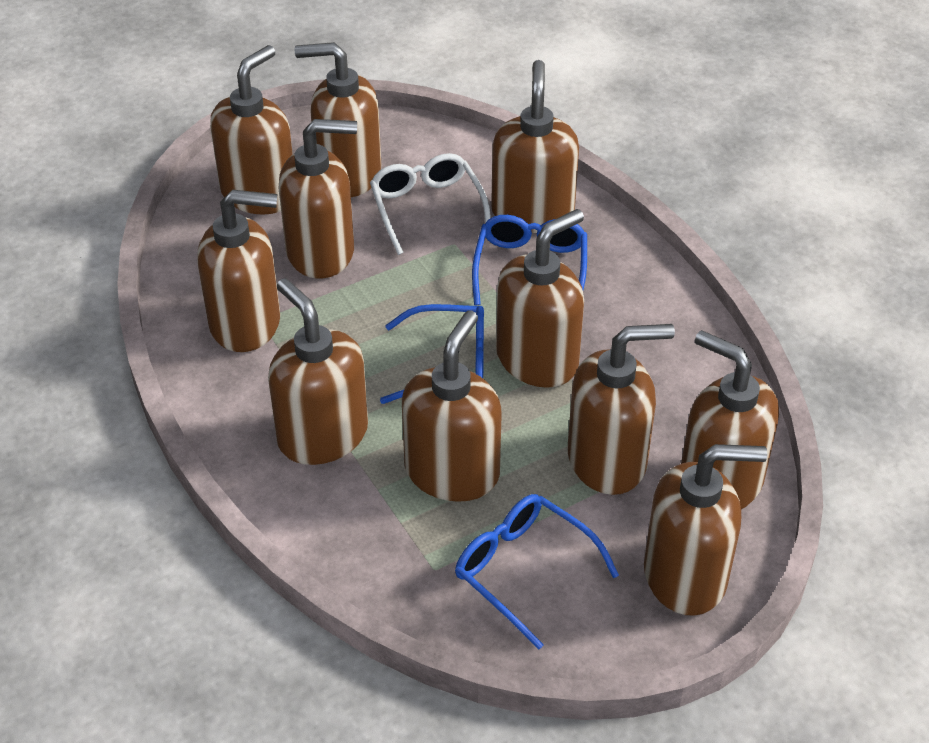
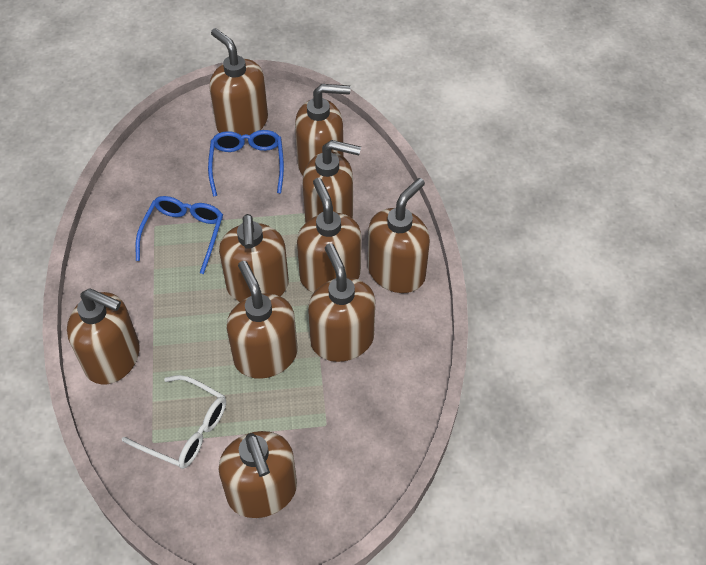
blue glasses: [380,304,484,404] [455,494,619,650] [472,215,587,305] = 3 -> [135,196,223,274] [208,130,284,196] = 2
brown soap dispenser: [198,190,280,352] [210,45,293,215] [268,278,368,465] [279,119,357,278] [295,42,381,197] [402,310,502,502] [491,60,579,233] [496,209,584,388] [568,324,675,495] [644,444,767,616] [681,330,779,509] = 11 -> [67,289,140,385] [210,28,268,136] [218,431,297,518] [219,214,289,302] [227,261,297,379] [295,84,351,175] [297,178,361,293] [303,140,361,223] [308,243,375,362] [368,178,430,293] = 10

